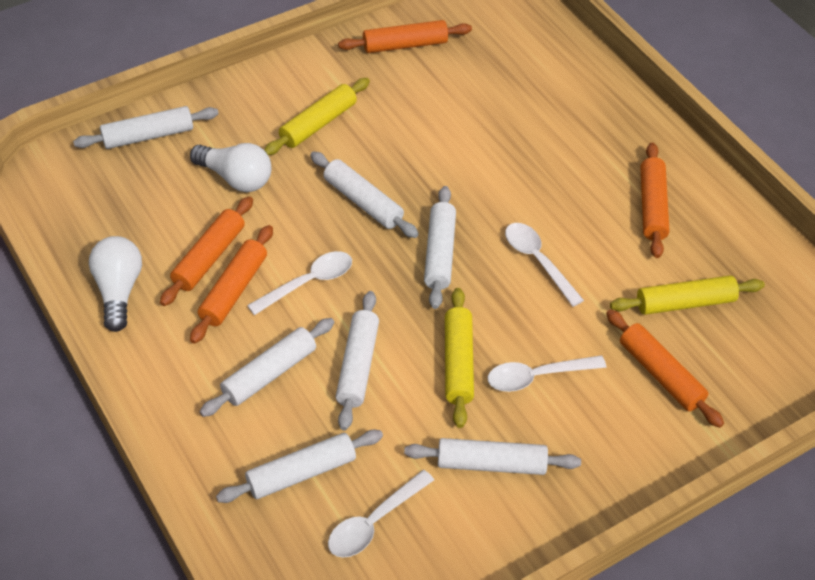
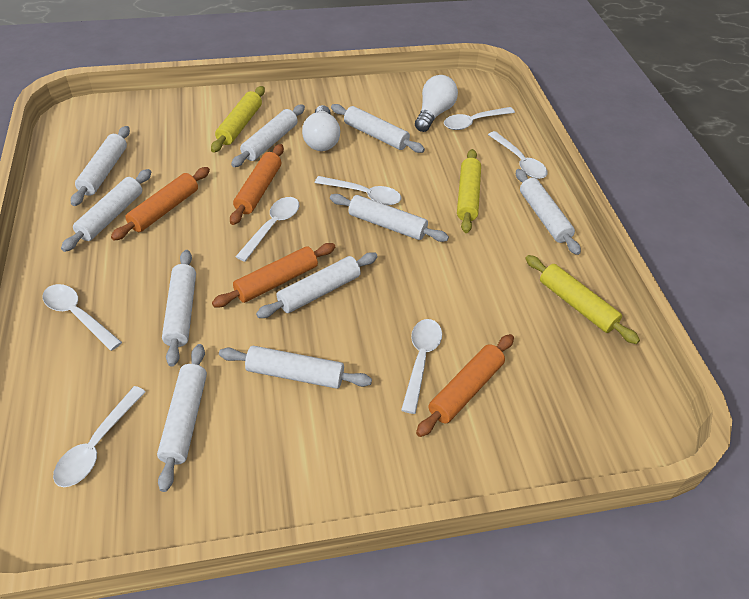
orange rolling pin: [160,196,253,306] [190,225,273,343] [338,20,472,53] [606,309,724,428] [640,143,669,258] = 5 -> [111,167,210,241] [212,243,335,307] [230,144,284,225] [416,334,514,437] = 4
white rolling pin: [73,106,219,149] [200,318,334,417] [216,430,383,503] [310,151,419,238] [335,291,379,430] [404,438,581,475] [424,186,456,309] = 7 -> [61,169,151,252] [71,126,130,206] [157,344,207,492] [162,250,196,367] [219,346,372,389] [231,105,305,167] [256,252,378,318] [330,194,449,242] [331,104,425,153] [516,169,581,255] = 10
white spoon: [247,251,352,315] [328,470,434,558] [488,355,606,392] [505,223,584,307] = 4 -> [42,284,122,351] [53,386,146,487] [235,197,299,262] [315,176,402,205] [401,319,442,414] [444,107,515,130] [488,131,548,179] = 7

